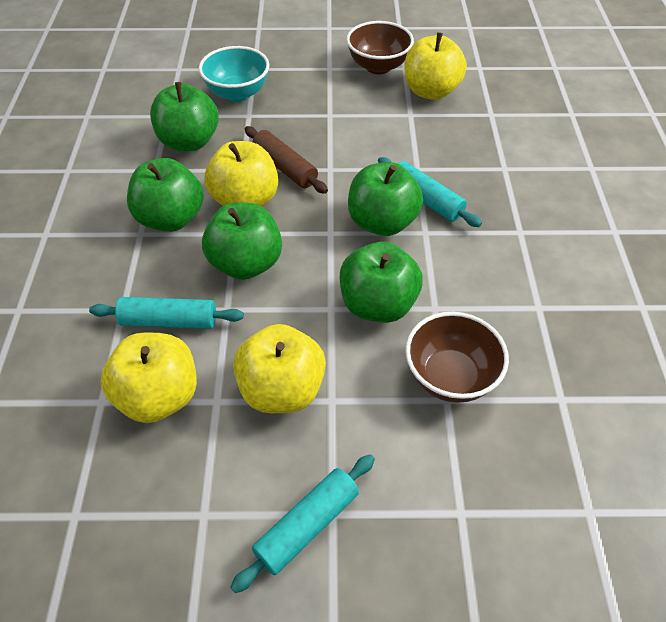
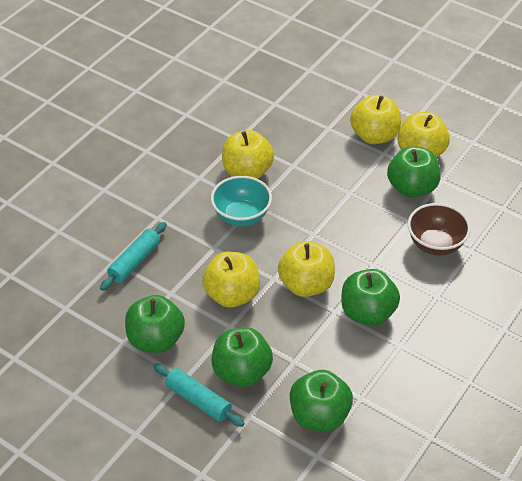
brown bowl: [346,21,414,74] [405,312,509,403] = 2 -> [408,203,471,256] = 1
brown rolling pin: [245,126,328,194] = 1 -> none = 0
turquoise rolling pin: [89,297,244,329] [230,454,375,593] [378,157,482,227] = 3 -> [100,222,167,291] [153,364,245,427] = 2
yellow apple: [101,333,197,423] [205,141,278,207] [233,324,326,413] [404,32,467,100] = 4 -> [202,251,260,308] [222,130,274,179] [278,241,335,297] [350,95,401,144] [398,112,450,157] = 5

